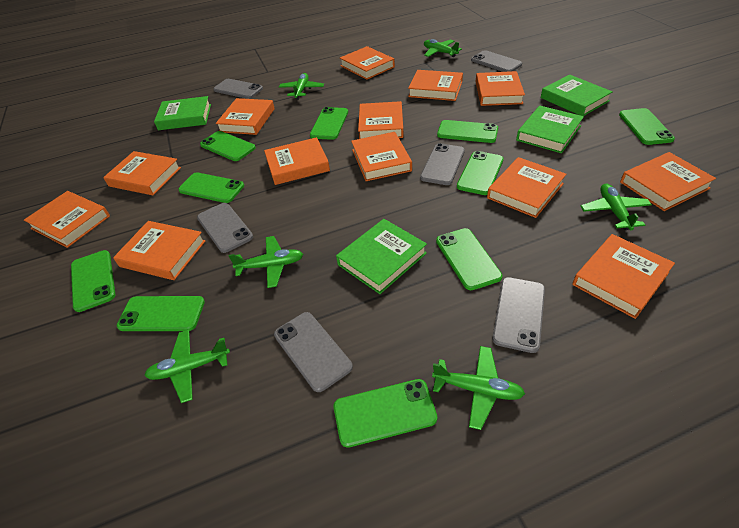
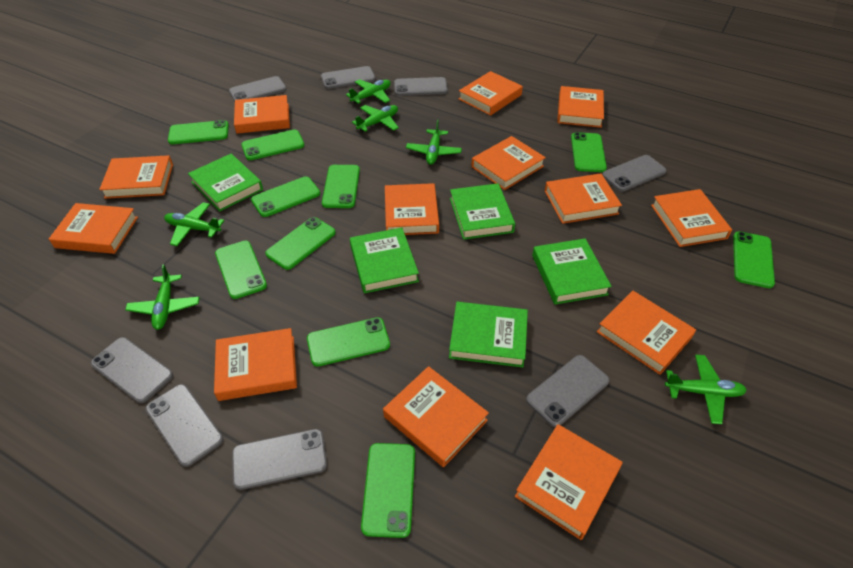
green book: [154,96,211,130] [336,219,427,294] [516,106,584,153] [541,75,613,116] = 4 -> [188,154,263,212] [350,228,419,293] [449,302,528,368] [450,183,515,240] [532,239,612,305] = 5
grey phone: [197,203,253,253] [214,79,263,99] [274,312,353,392] [420,143,465,185] [471,50,522,72] [492,277,545,353] = 6 -> [91,337,173,403] [146,384,223,467] [229,76,286,102] [232,429,327,490] [321,66,375,89] [394,77,448,96] [526,355,610,427] [602,155,667,192] = 8

